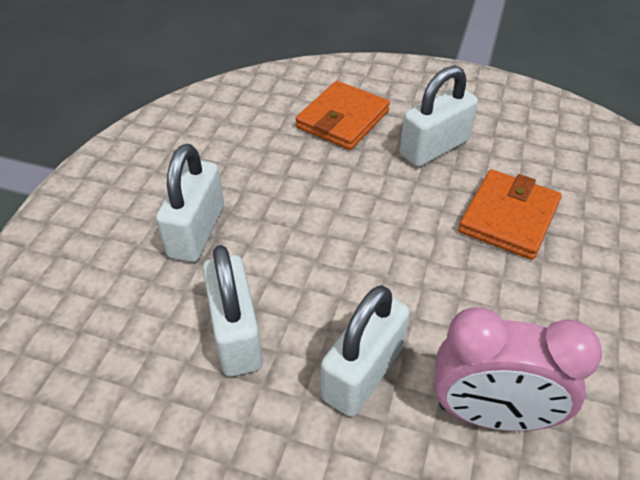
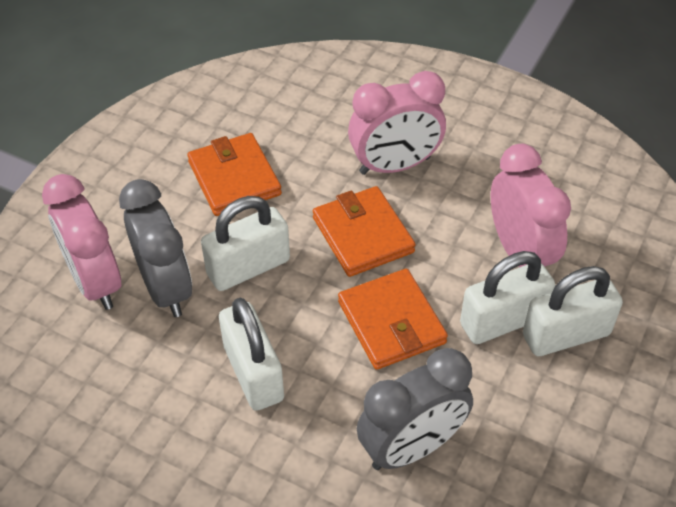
grey clock: none = 0 -> [119,179,192,317] [357,348,473,470] = 2
orange wallet: [295,81,390,150] [458,169,562,260] = 2 -> [187,133,282,216] [313,186,416,277] [338,269,448,370] = 3
pink clock: [434,307,602,431] = 1 -> [42,174,121,310] [348,71,446,175] [491,144,571,267] = 3

